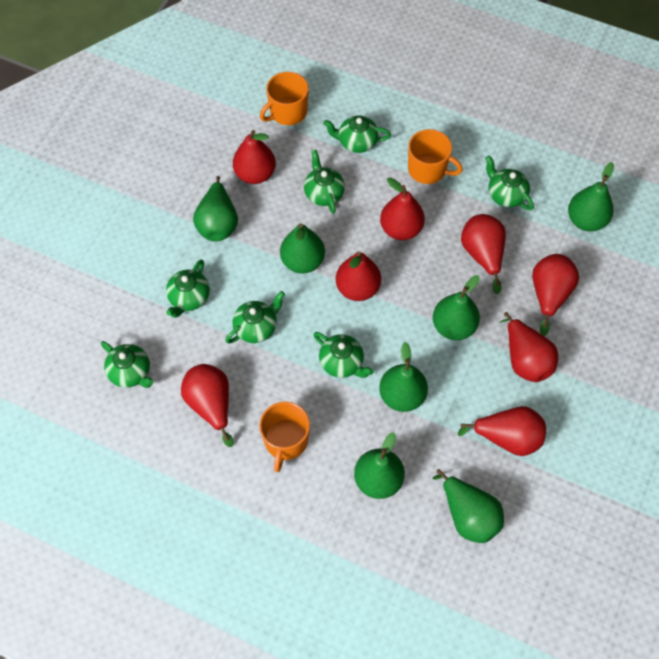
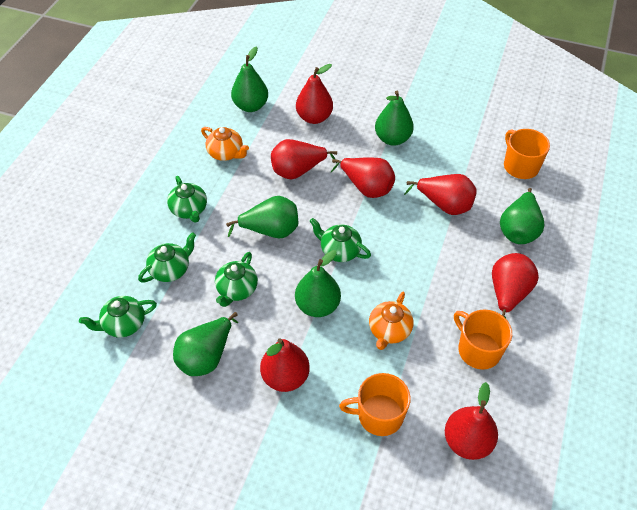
green pear: [193,176,238,241] [280,223,325,273] [354,432,405,499] [379,342,428,412] [432,469,504,543] [433,275,480,340] [568,162,614,231] = 7 -> [173,312,238,376] [226,196,298,238] [231,46,268,112] [295,250,341,317] [375,91,414,146] [500,188,544,244] = 6
green teapot: [101,341,153,388] [166,260,210,318] [225,291,285,344] [304,150,345,214] [314,332,374,378] [323,116,391,153] [485,155,534,210] = 7 -> [79,296,157,337] [138,232,196,282] [167,176,207,223] [215,252,258,307] [310,218,371,262] = 5
orange teapot: none = 0 -> [201,127,249,161] [369,292,413,350] = 2
red pear: [181,364,234,447] [233,130,276,184] [336,251,381,301] [380,178,425,240] [458,406,546,456] [461,214,506,294] [499,312,558,382] [532,254,579,336] = 8 -> [260,338,310,392] [271,139,337,180] [296,64,333,124] [331,158,395,198] [404,174,477,215] [445,382,498,460] [492,253,539,319] = 7

